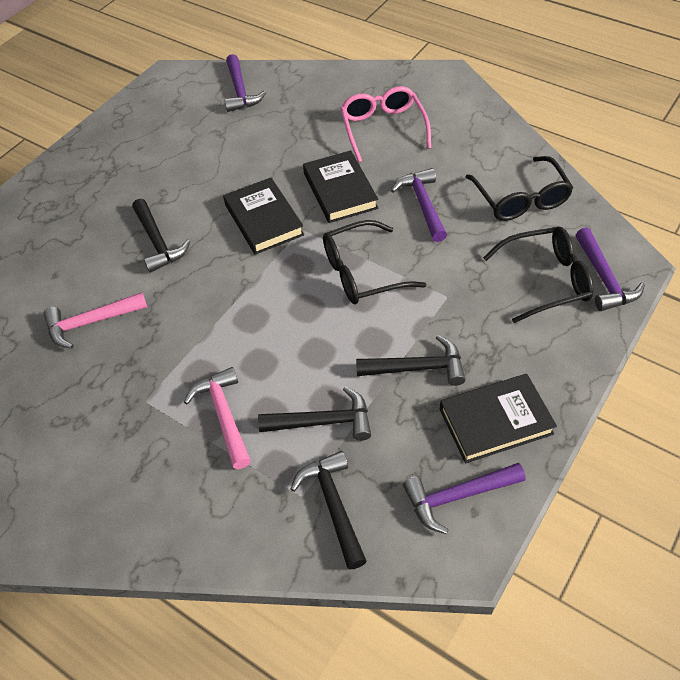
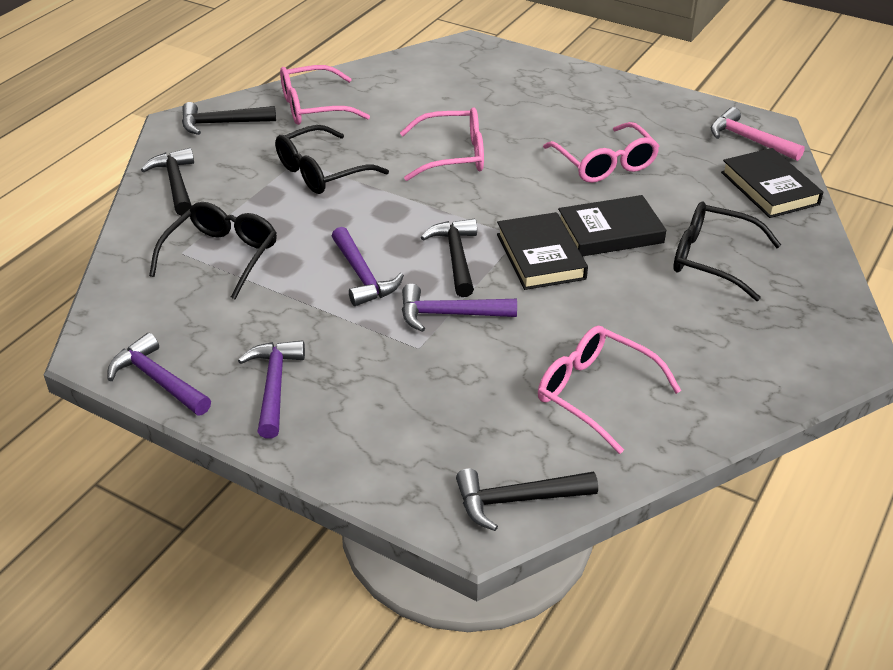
pink glasses: [340,86,431,163] = 1 -> [280,65,370,125] [400,107,484,181] [538,326,681,454] [543,122,659,183] = 4
pink hammer: [43,292,147,349] [184,367,251,469] = 2 -> [711,107,805,161] = 1

